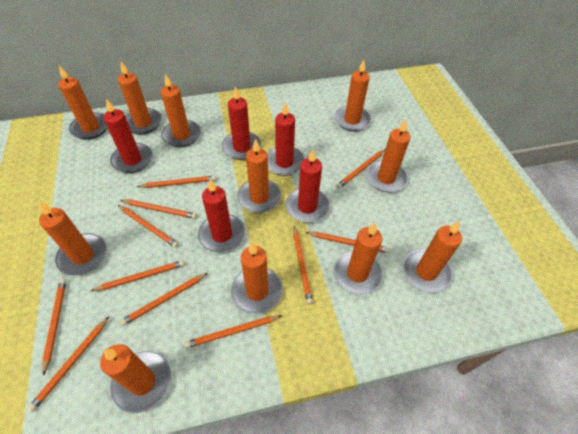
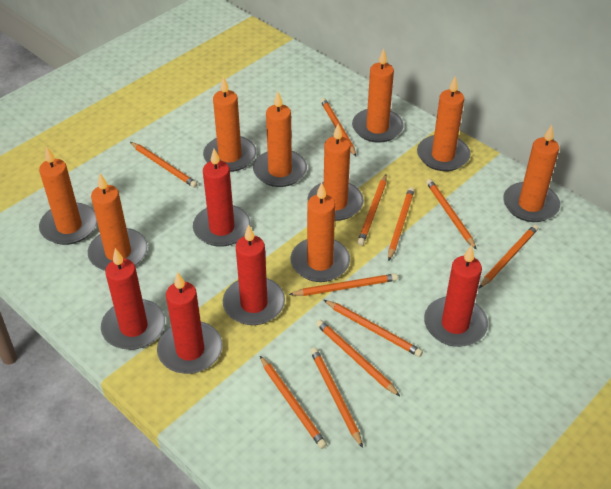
orange candle: [39,202,107,276] [58,66,107,140] [100,344,171,413] [118,62,162,135] [161,74,201,147] [231,242,283,314] [237,139,281,213] [334,60,371,131] [334,223,383,294] [366,119,411,192] [403,221,462,293] = 11 -> [39,146,97,245] [88,174,147,271] [203,76,256,172] [253,92,307,187] [290,183,350,282] [308,123,364,221] [352,49,404,143] [417,76,470,171] [503,125,560,222] = 9

